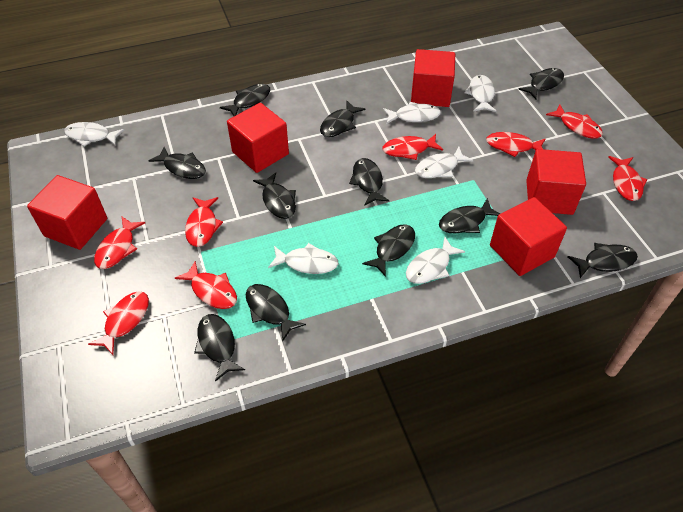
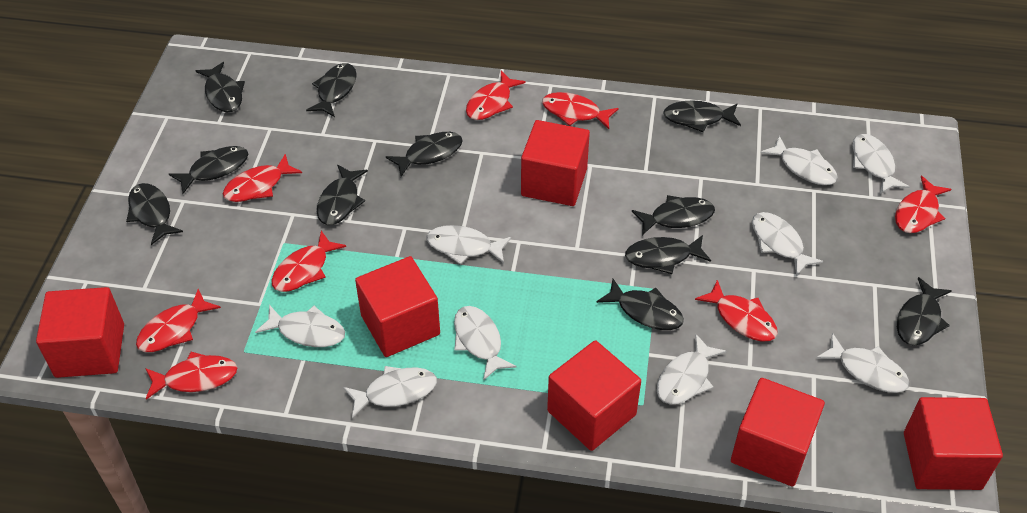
red cube: [27,175,107,250] [227,103,289,173] [411,49,455,107] [490,197,567,276] [526,149,586,215] = 5 -> [36,287,124,378] [355,256,440,357] [521,120,590,206] [547,340,641,451] [731,378,825,486] [904,397,1003,490] = 6
white fish: [64,122,124,147] [268,243,339,274] [383,102,441,124] [406,237,465,284] [415,147,473,178] [464,75,497,112] = 6 -> [255,305,345,347] [343,366,437,418] [427,225,511,264] [454,306,517,381] [657,333,726,405] [752,212,823,277] [761,136,838,185] [817,333,910,393] [853,134,910,194] = 9

